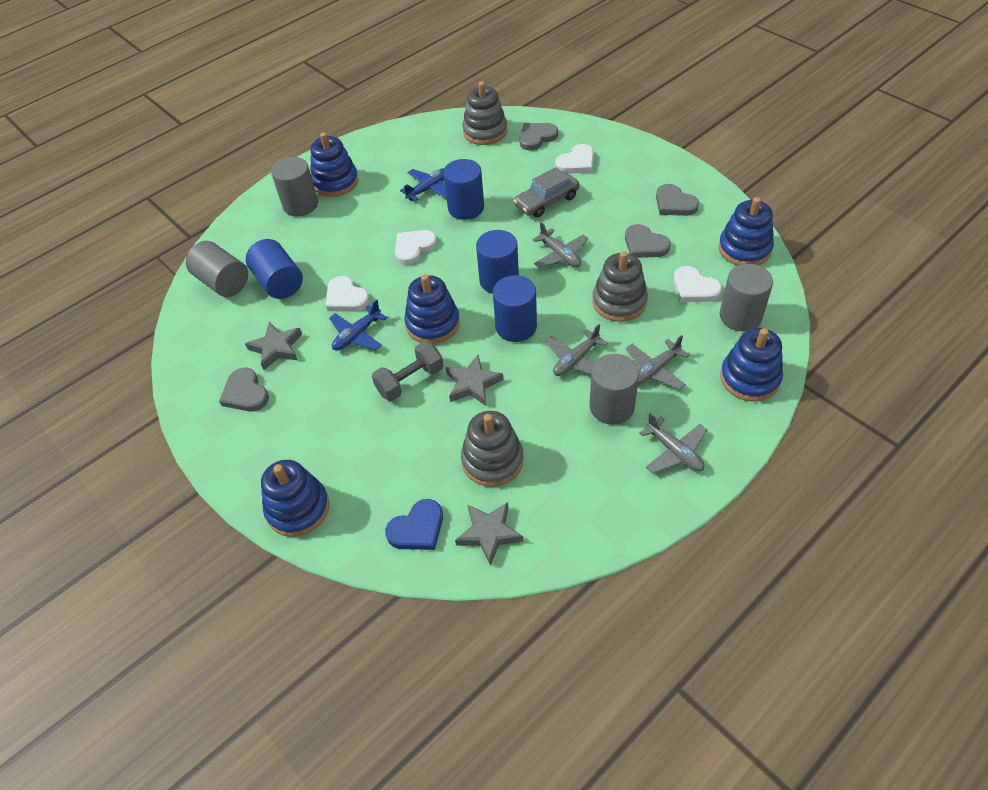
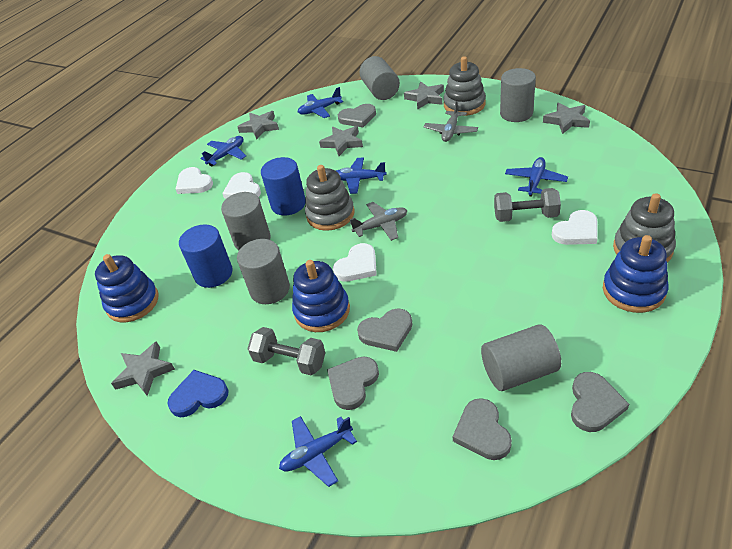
blue cylinder: [246,239,303,299] [443,159,484,220] [476,230,519,294] [493,275,537,342] = 4 -> [179,224,233,288] [261,157,305,215] = 2
blue plane: [329,299,387,351] [400,168,446,202] = 2 -> [200,136,246,166] [279,416,357,487] [298,87,343,118] [336,158,387,194] [505,157,568,197] = 5
blue stacking toy: [261,460,329,537] [310,132,359,197] [404,274,460,344] [718,197,774,266] [720,328,783,402] = 5 -> [95,254,159,322] [292,260,350,332] [603,235,668,313] = 3
grey car: [513,167,579,217] = 1 -> none = 0
grey cylinder: [186,241,248,297] [271,157,318,216] [589,354,639,424] [720,264,773,331] = 4 -> [221,192,271,250] [237,239,290,304] [360,56,400,100] [481,324,561,391] [500,68,536,122] = 5
grey dumbbell: [372,341,444,401] = 1 -> [248,327,325,375] [494,188,561,222] = 2
grey heart: [219,368,269,412] [520,123,558,151] [625,224,671,258] [656,184,699,216] = 4 -> [327,356,379,410] [338,104,376,127] [357,308,412,352] [453,398,512,460] [571,372,629,432] = 5
grey plane: [532,222,588,268] [546,324,608,376] [626,335,689,390] [640,413,707,474] = 4 -> [350,202,407,241] [424,101,478,142] = 2
grey star: [245,322,302,370] [446,355,503,406] [455,502,523,566] = 3 -> [111,341,175,396] [237,111,279,140] [319,126,363,156] [404,82,444,110] [543,102,590,134] = 5

